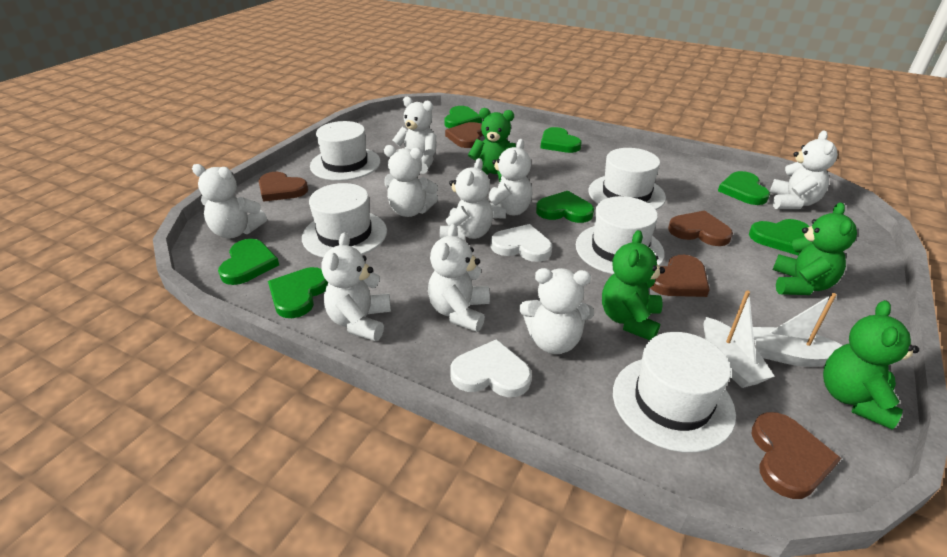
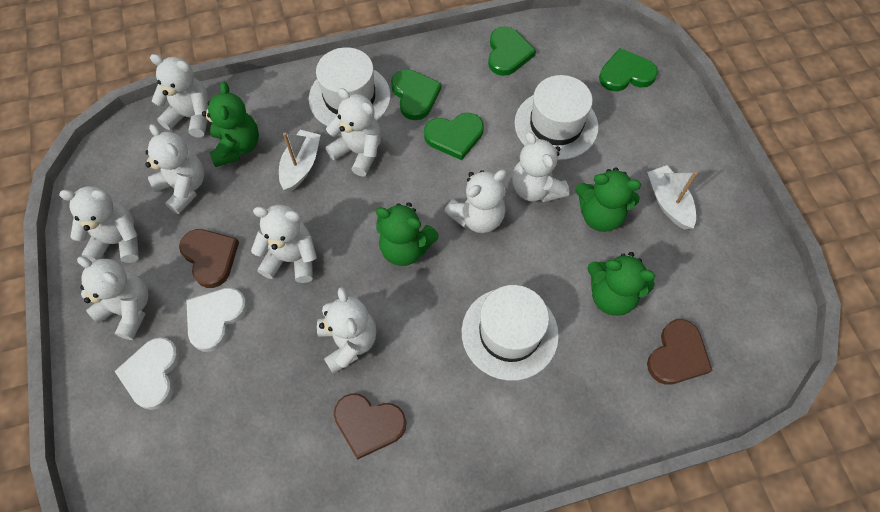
brown heart: [259,172,308,202] [445,122,483,148] [650,255,710,297] [668,210,733,246] [752,412,841,499] = 5 -> [179,229,239,288] [334,393,407,460] [647,319,712,385] = 3
green heart: [218,239,279,285] [268,267,329,318] [444,106,482,128] [536,191,594,223] [540,127,582,153] [718,171,770,205] [749,219,810,255] = 7 -> [391,69,442,120] [424,113,484,160] [488,27,536,76] [599,48,658,91] = 4
white hat: [302,183,387,258] [310,121,380,181] [576,196,664,274] [588,148,666,210] [613,332,736,453] = 5 -> [309,47,391,126] [462,285,559,381] [514,75,599,160] = 3

